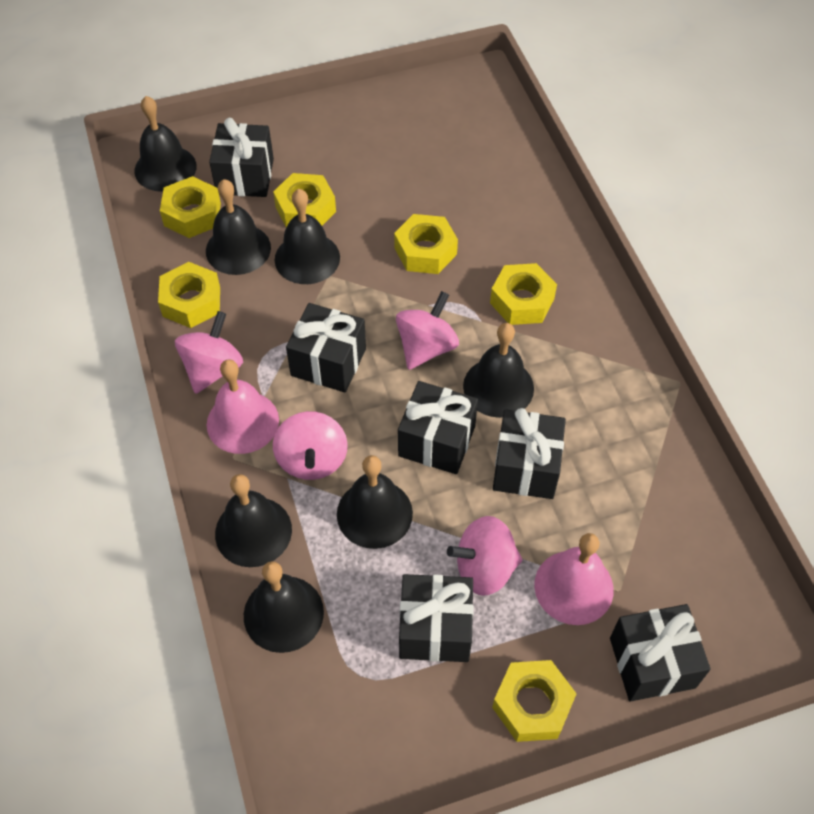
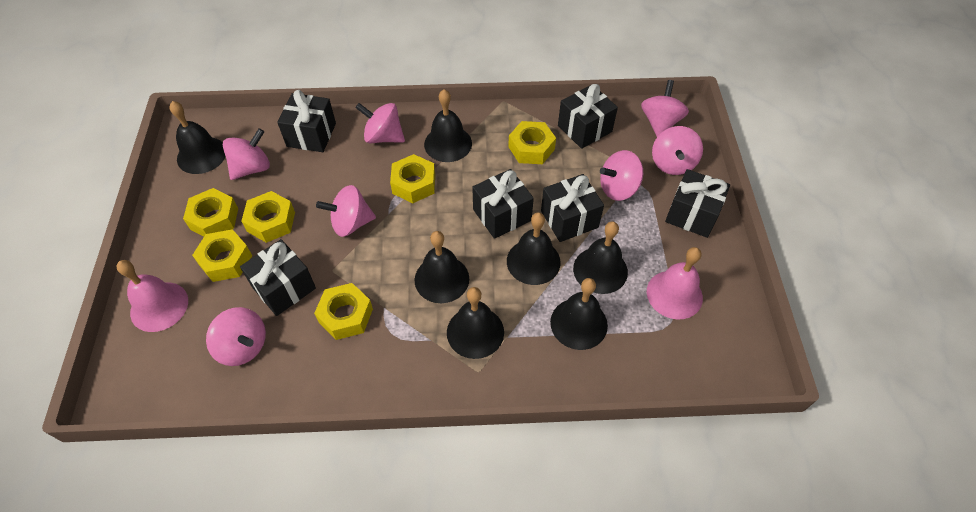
pink spinning top: [175,311,243,394] [273,411,348,480] [396,291,459,370] [447,516,522,596] = 4 -> [206,307,266,366] [223,128,270,180] [316,185,376,237] [355,103,405,143] [600,150,643,201] [641,80,689,137] [652,126,703,175] = 7

